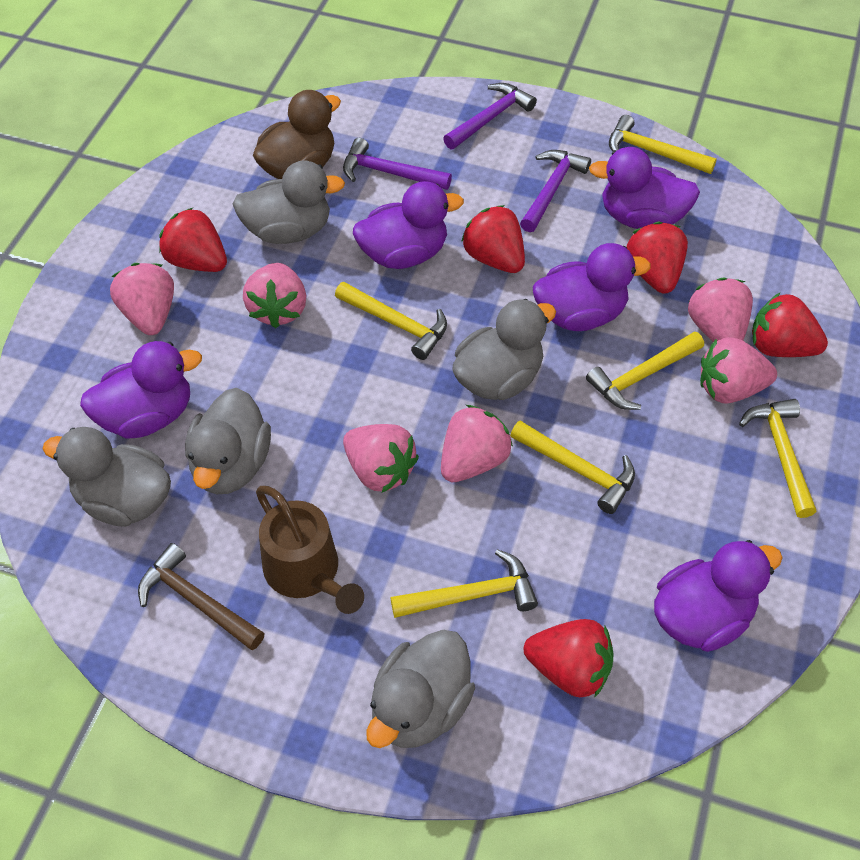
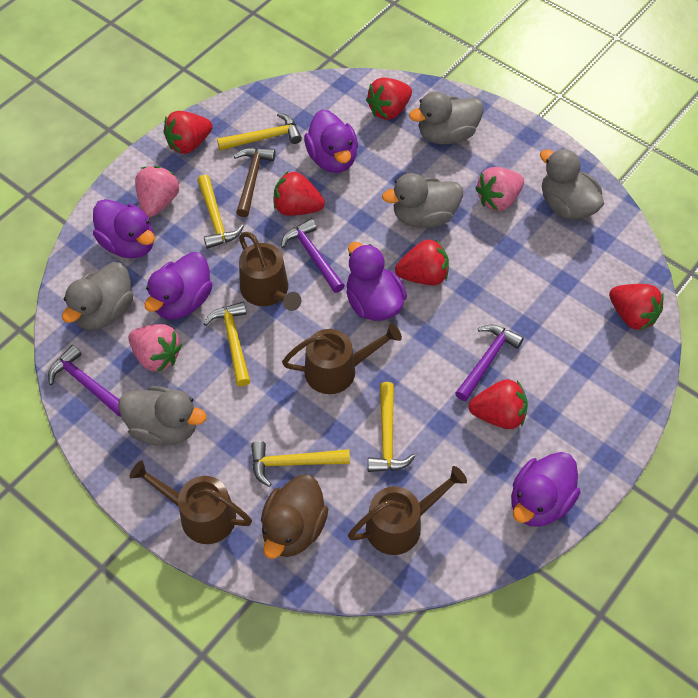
brown watering can: [256,486,364,614] = 1 -> [129,460,252,544] [239,232,301,311] [282,323,402,394] [348,466,467,555] = 4
pink strawberry: [110,263,174,335] [243,263,306,328] [343,424,419,493] [441,405,513,482] [688,277,753,342] [700,337,777,404] = 6 -> [128,324,182,372] [135,166,179,217] [475,167,524,211] = 3
red strawberry: [159,208,227,272] [461,205,525,273] [524,619,613,697] [627,221,688,294] [752,292,828,357] = 5 -> [164,111,213,154] [273,171,325,216] [366,77,412,120] [395,240,449,285] [468,379,528,429] [609,284,664,330] = 6
yellow hammer: [335,282,447,360] [391,549,538,618] [510,421,635,514] [586,331,704,410] [609,115,717,174] [739,399,816,518] = 6 -> [197,174,244,249] [204,302,250,386] [217,113,302,151] [251,441,350,487] [368,382,415,472] = 5

